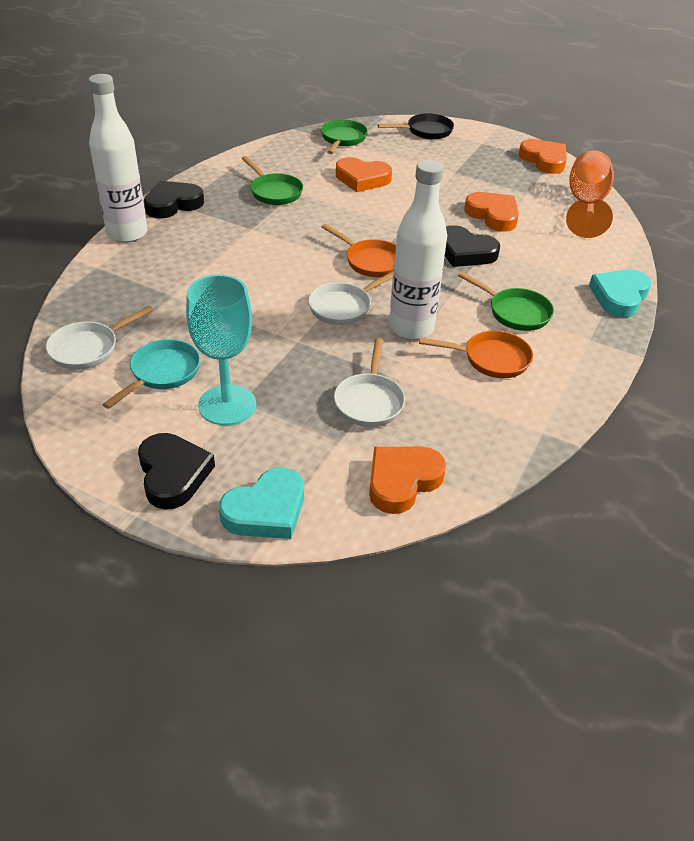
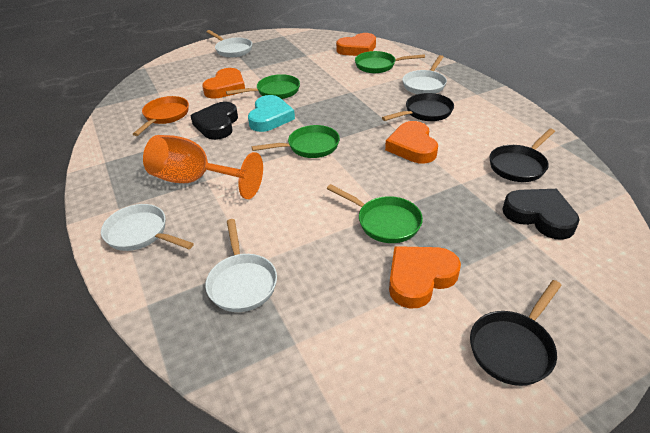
black heart: [138,433,215,509] [144,181,204,219] [445,225,500,267] = 3 -> [190,102,238,140] [502,189,580,240] = 2
black pan: [378,113,454,140] = 1 -> [382,93,454,121] [470,280,562,386] [489,128,555,182] = 3
green pan: [242,156,303,205] [321,120,368,154] [458,272,554,331] = 3 -> [226,74,300,99] [252,125,340,158] [327,184,423,243] [355,51,425,73] = 4
orange pan: [322,224,396,277] [419,331,533,378] = 2 -> [133,96,189,136] = 1
turquoise goblet: [186,274,256,426] = 1 -> none = 0
turquoise heart: [219,468,304,539] [589,269,651,317] = 2 -> [248,95,295,132] = 1
turquoise pan: [102,339,200,409] = 1 -> none = 0
white bottle: [89,74,147,243] [389,160,447,340] = 2 -> none = 0
white pan: [46,305,154,370] [308,271,393,325] [334,338,405,427] = 3 -> [101,204,194,251] [205,219,277,312] [207,30,252,58] [402,55,447,94] = 4

